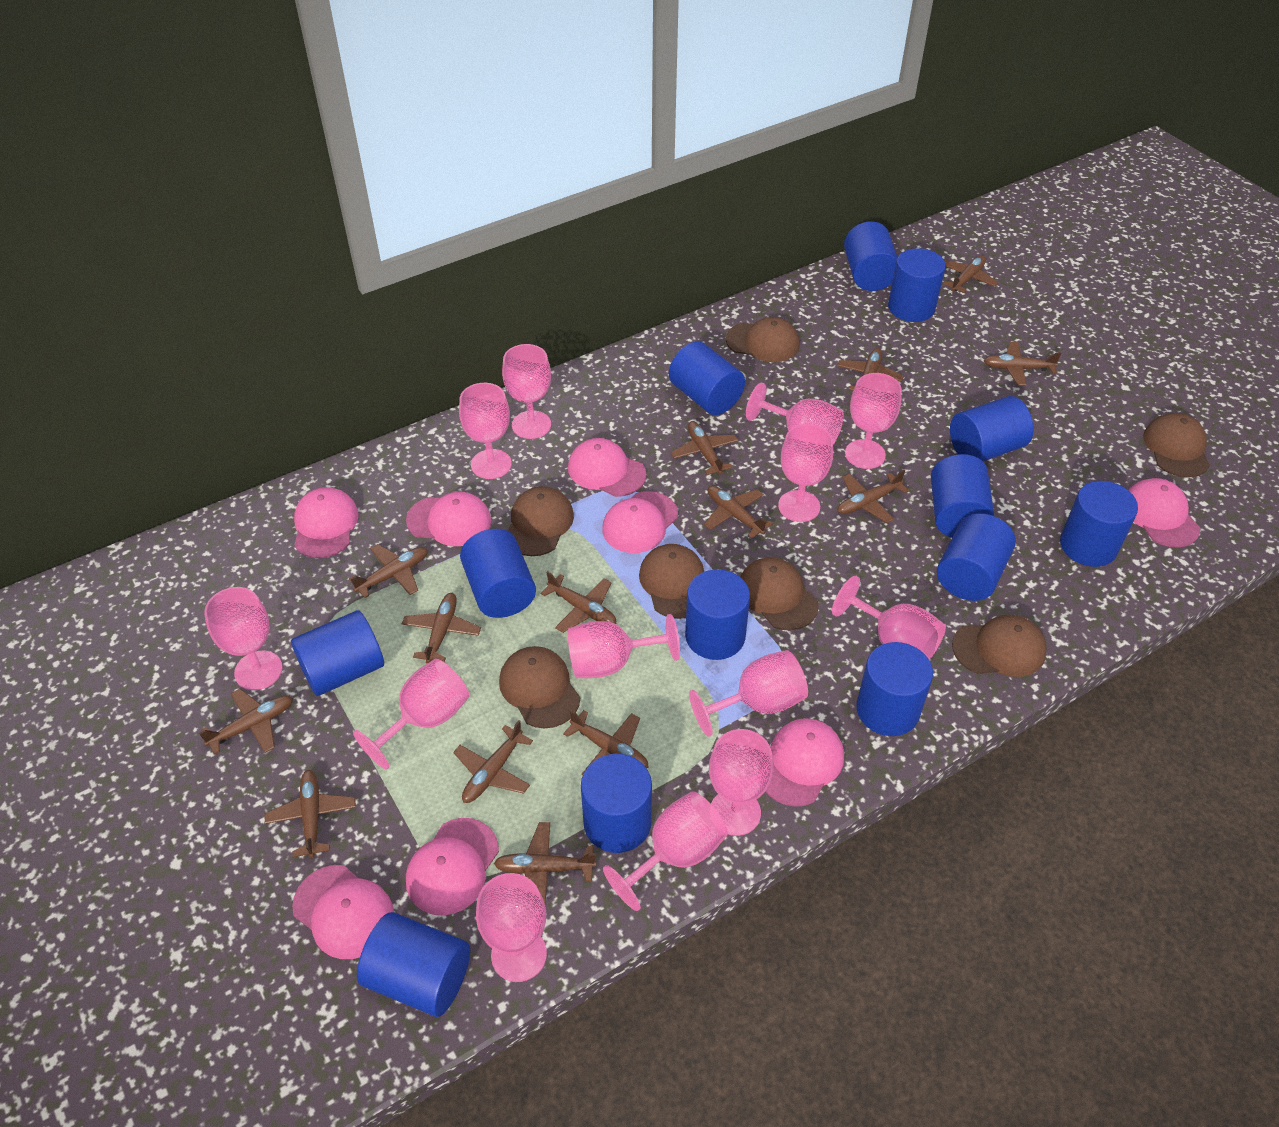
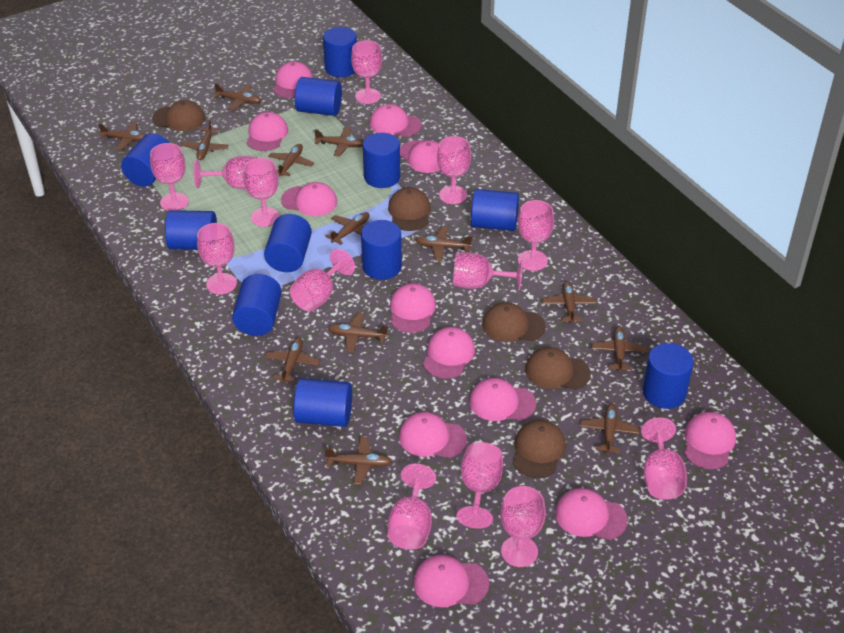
blue cylinder: [291,610,384,696] [357,912,470,1017] [460,529,536,618] [581,754,652,853] [669,341,745,415] [685,569,750,660] [844,221,898,291] [856,642,933,736] [888,248,946,322] [931,454,994,538] [937,513,1016,601] [950,396,1034,461] [1060,481,1138,567] = 13 -> [121,133,169,187] [165,210,217,250] [232,274,282,336] [264,214,312,272] [294,378,352,427] [295,77,342,116] [323,27,357,77] [361,220,402,280] [363,133,400,188] [471,189,519,231] [643,343,693,409] = 11
brown cap: [499,646,580,728] [507,486,574,556] [639,544,704,619] [726,317,800,362] [741,557,819,631] [952,615,1047,677] [1143,413,1210,478] = 7 -> [152,100,205,131] [388,187,431,231] [482,302,546,342] [512,420,566,478] [525,347,591,390] = 5
brown plane: [199,689,293,755] [265,769,356,858] [349,544,428,598] [402,593,481,663] [453,720,533,803] [494,822,596,906] [541,571,616,633] [563,710,649,775] [671,421,738,475] [704,486,773,539] [837,348,904,390] [838,470,909,523] [943,255,999,293] [984,342,1061,386] = 14 -> [98,122,146,150] [181,120,228,160] [213,83,261,110] [264,337,320,383] [268,144,314,176] [314,127,364,156] [324,437,392,485] [326,212,370,245] [328,313,388,353] [415,226,472,261] [542,281,596,324] [580,404,640,454] [592,326,648,372] = 13
pink cap: [292,865,394,959] [294,487,359,558] [406,492,491,546] [406,818,499,916] [568,438,647,497] [602,491,678,553] [765,718,844,807] [1128,478,1200,548] = 8 -> [246,112,288,151] [273,61,313,98] [281,182,337,216] [370,104,422,137] [390,283,436,333] [399,412,467,458] [400,140,440,173] [413,555,489,607] [423,327,475,379] [469,378,536,421] [555,488,628,540] [684,412,736,469] = 12

